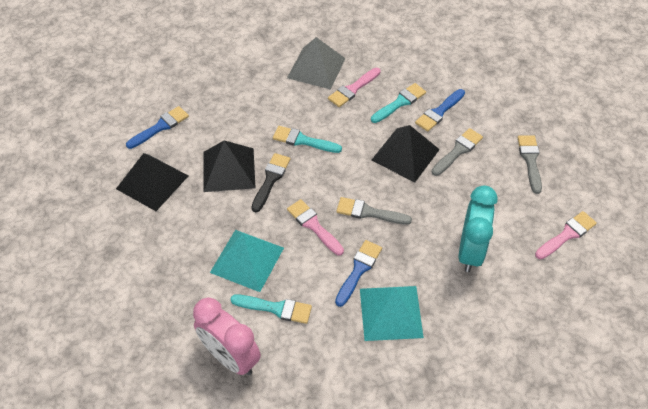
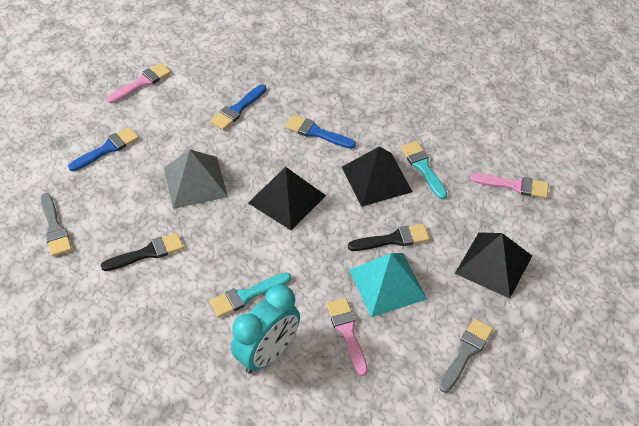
black brush: [251,153,291,212] = 1 -> [101,233,184,271] [348,224,430,251] = 2
grey brush: [336,197,412,225] [432,128,483,176] [518,135,542,194] = 3 -> [41,193,72,256] [439,319,493,393] = 2
pink clock: [193,297,261,375] = 1 -> none = 0
turquoise brush: [230,294,312,324] [273,126,342,153] [371,83,426,123] = 3 -> [210,272,291,317] [401,141,447,199] = 2
turquoise pyramid: [210,230,284,292] [360,286,424,341] = 2 -> [349,253,427,317] = 1

